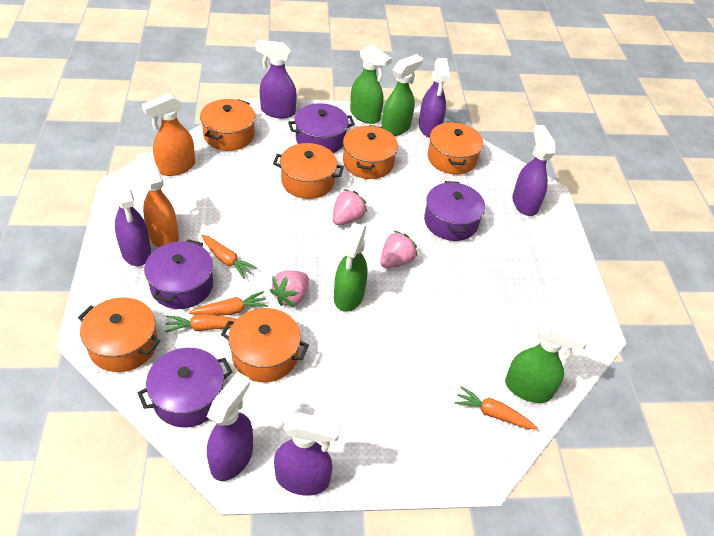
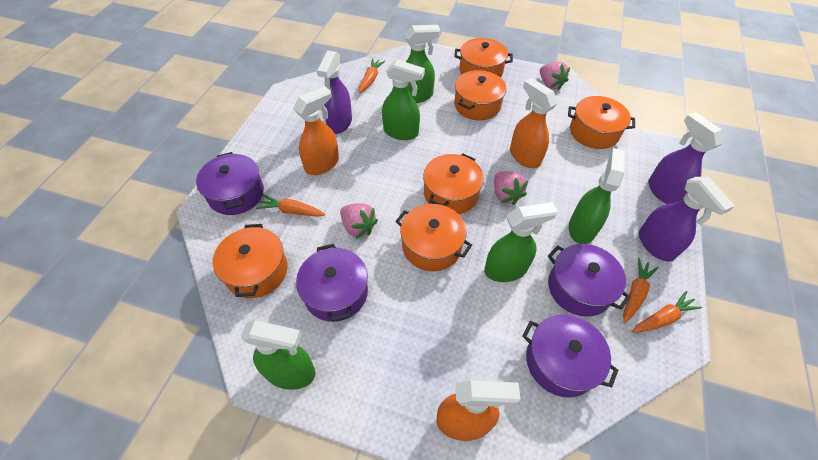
green spray bottle: [334,223,368,312] [350,44,392,124] [382,54,423,136] [505,319,589,403] = 4 -> [241,320,316,390] [382,60,425,140] [405,25,440,103] [484,202,558,282] [569,148,626,244] = 5
orange spray bottle: [136,152,179,248] [142,93,195,176] = 2 -> [293,86,339,175] [436,380,520,441] [510,78,558,168] = 3
purple spray bottle: [112,176,151,266] [207,372,253,481] [255,40,297,119] [274,412,341,495] [419,58,450,137] [512,125,556,216] = 6 -> [317,50,352,134] [639,177,734,262] [648,112,724,204] = 3

